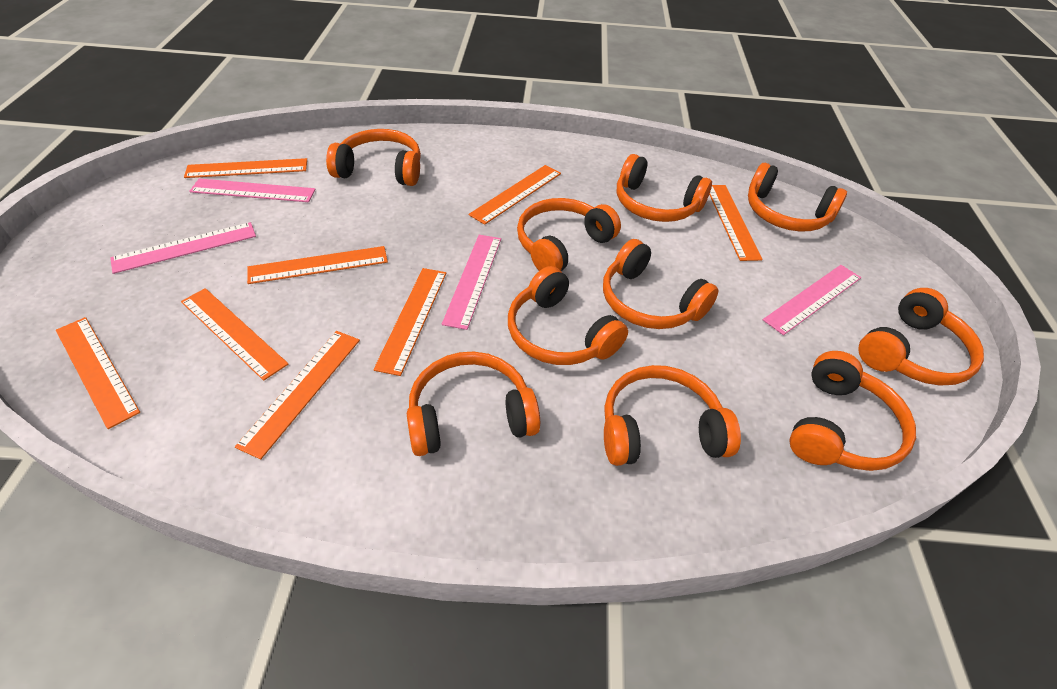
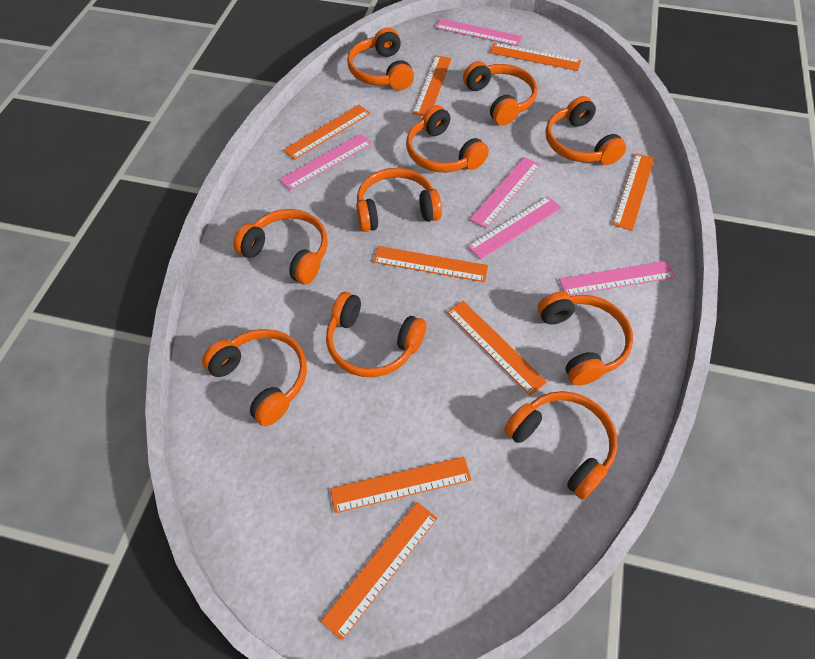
pink ruler: [110,222,256,274] [189,179,316,202] [442,235,501,330] [763,265,861,335] = 4 -> [279,134,372,191] [435,19,522,46] [467,196,562,260] [470,157,540,229] [559,261,676,295] = 5

